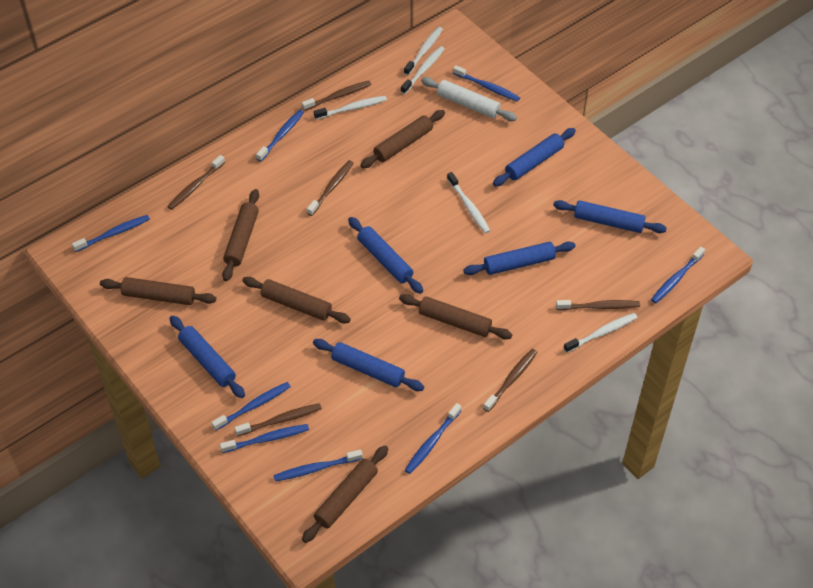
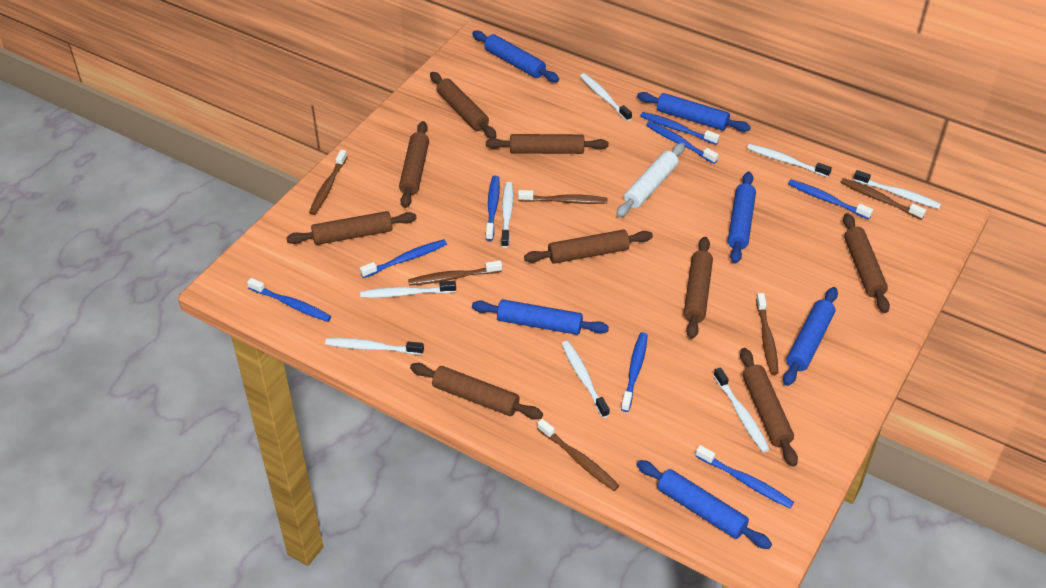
brown rolling pin: [100,277,216,305] [222,189,259,281] [242,277,351,323] [302,446,388,543] [360,110,445,168] [399,294,513,339] = 6 -> [286,211,417,245] [399,121,429,208] [410,363,543,420] [430,72,497,139] [486,134,608,154] [524,230,653,264] [684,237,713,339] [740,348,798,467] [843,213,890,313] = 9
white toothbrush: [314,96,387,120] [401,46,445,94] [404,27,443,75] [447,172,490,234] [564,313,638,353] = 5 -> [325,338,424,355] [360,281,456,298] [501,182,513,248] [561,341,610,418] [580,73,632,121] [713,367,770,452] [747,144,832,177] [854,170,941,209] = 8

